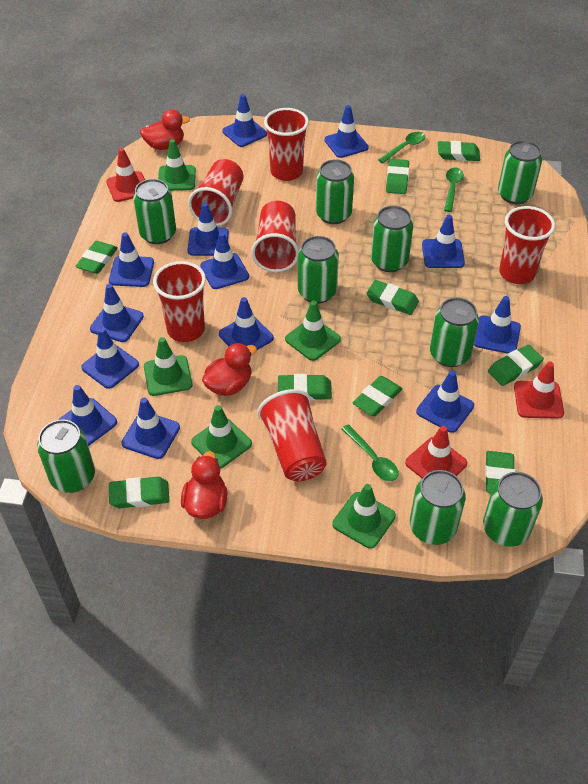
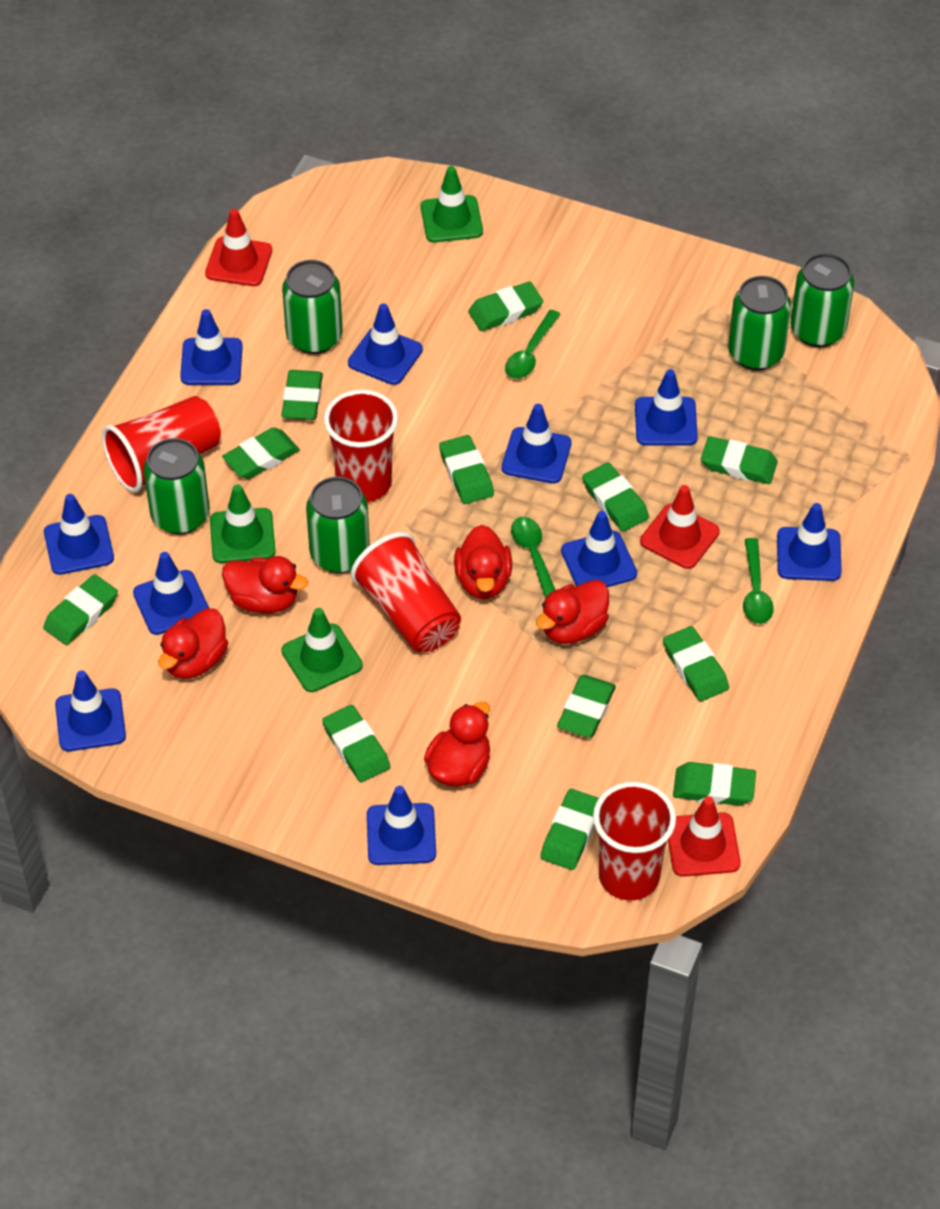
blue traffic cone: [58,385,117,446] [81,328,139,389] [90,284,144,342] [109,232,154,287] [121,398,180,459] [187,203,229,256] [200,232,249,289] [219,297,274,350] [222,94,267,147] [324,105,369,158] [416,371,474,433] [422,215,465,268] [474,296,521,354] = 13 -> [44,494,114,575] [55,670,126,751] [133,552,209,635] [180,309,243,385] [348,303,423,385] [367,786,436,865] [502,404,571,484] [561,511,637,587] [635,369,698,446] [777,503,842,581] = 10
green can: [37,419,95,493] [133,179,176,244] [298,236,339,304] [316,159,354,224] [371,206,413,272] [410,470,466,545] [430,297,479,367] [483,472,543,547] [498,140,542,204] = 9 -> [143,438,210,534] [282,260,343,354] [306,477,370,573] [728,276,791,370] [791,253,854,347] = 5
green eraser: [75,241,118,274] [109,477,169,508] [278,374,332,400] [353,376,402,416] [367,280,419,315] [386,159,409,194] [438,141,480,161] [485,451,515,494] [488,345,544,386] = 9 -> [43,574,118,645] [222,427,300,479] [281,370,323,420] [322,705,390,782] [439,435,494,504] [468,281,543,331] [541,789,599,870] [557,675,616,738] [582,462,649,532] [663,626,729,702] [673,762,756,806] [701,436,778,484] = 12
green traffic cone: [144,337,192,396] [158,139,196,191] [191,405,252,468] [285,300,341,361] [332,484,396,549] = 5 -> [210,484,276,563] [281,608,363,692] [421,166,483,243] = 3
red cup: [153,261,206,342] [188,159,243,226] [251,201,299,272] [258,389,327,481] [264,108,309,181] [499,206,555,284] = 6 -> [102,396,221,493] [324,389,398,502] [351,532,461,652] [593,782,676,901] = 4
red duck: [140,109,190,150] [181,451,227,519] [202,343,257,396] = 3 -> [158,608,228,679] [222,556,308,613] [424,701,490,787] [454,525,512,599] [536,580,609,644] = 5

